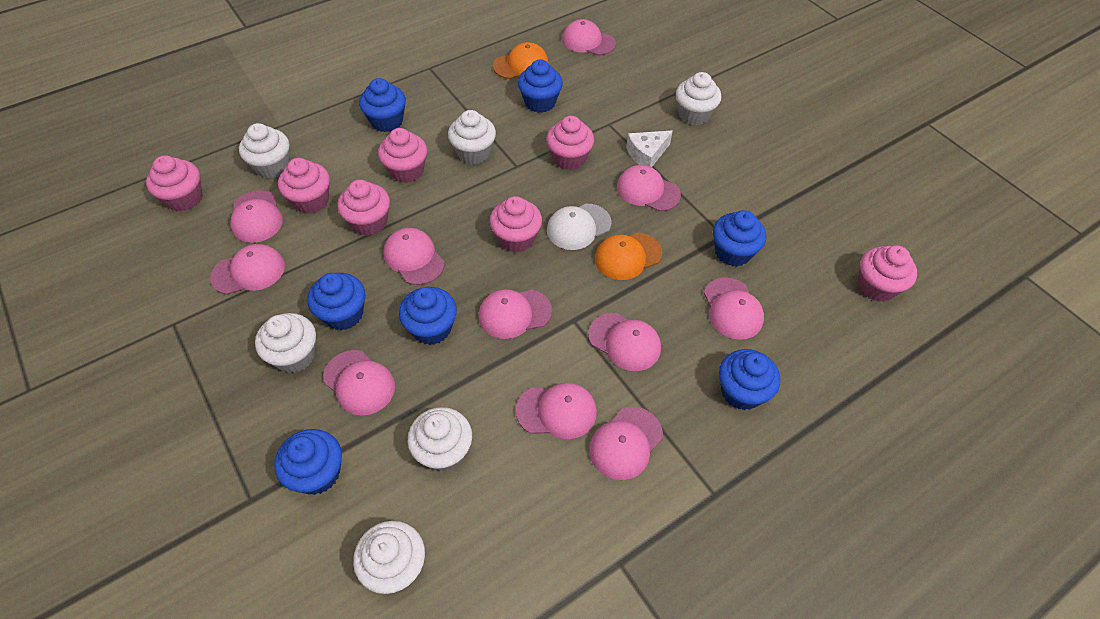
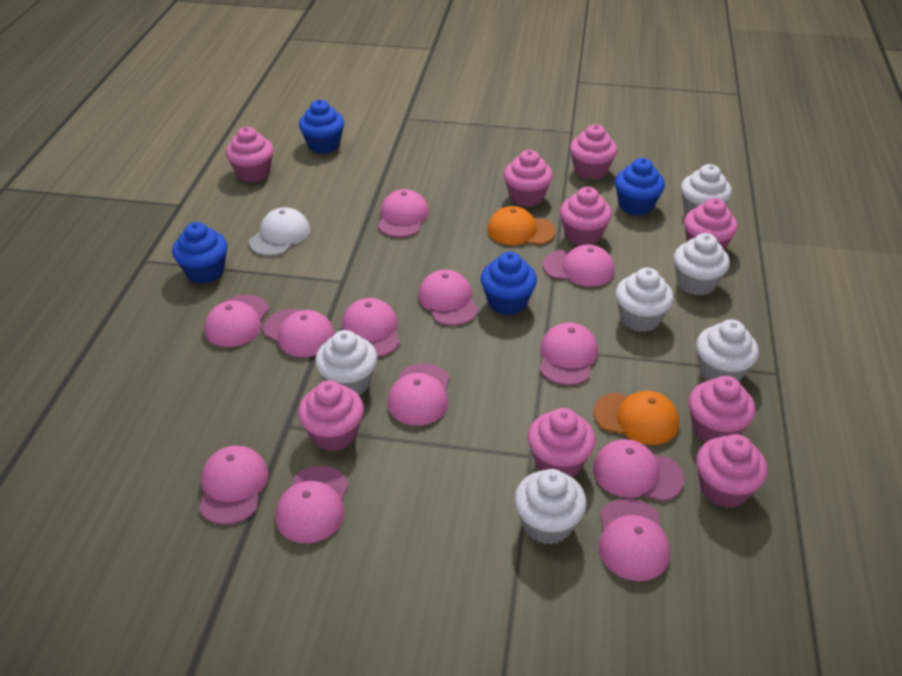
blue cupcake: [274,429,342,495] [308,273,365,330] [359,78,406,132] [399,287,457,345] [518,59,563,113] [713,210,766,267] [719,349,780,410] = 7 -> [172,222,228,284] [299,100,344,154] [481,252,537,315] [615,158,665,216] = 4
pink cap: [210,244,285,295] [230,190,283,243] [323,350,395,416] [383,228,445,285] [479,289,552,339] [516,383,597,439] [562,19,616,56] [588,313,661,371] [589,407,663,480] [617,165,681,211] [704,278,764,340] = 11 -> [199,446,268,525] [204,295,269,347] [263,309,335,357] [275,466,349,543] [342,298,400,357] [378,189,429,237] [387,363,450,425] [418,270,479,326] [539,323,598,386] [543,245,614,287] [593,439,684,502] [598,498,670,581] = 12
pink cupcake: [146,155,203,211] [278,158,330,214] [337,180,390,236] [378,128,427,183] [490,196,542,253] [546,116,594,170] [858,245,917,302] = 7 -> [226,127,274,182] [298,381,364,451] [504,150,553,207] [528,408,595,478] [560,187,612,246] [570,124,617,180] [684,198,738,250] [689,376,756,442] [696,434,767,508] = 9
white cheese: [626,130,673,167] = 1 -> none = 0

